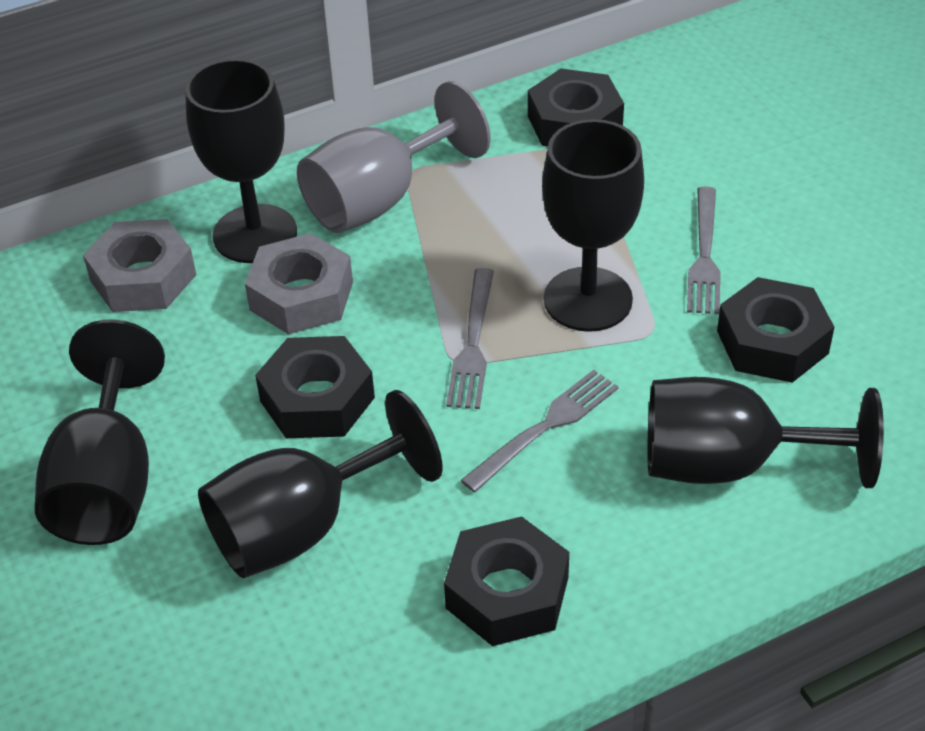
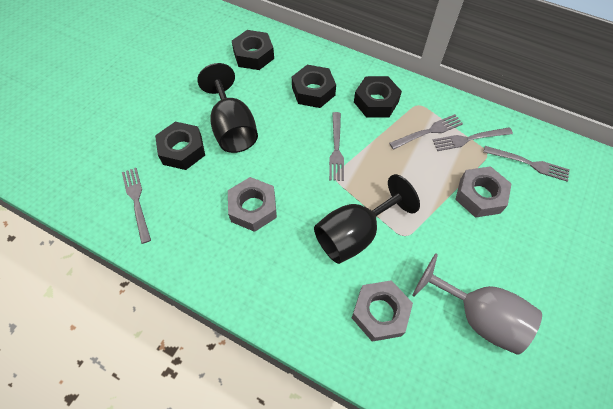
black goblet: [35,319,165,545] [185,59,297,263] [198,390,443,578] [542,119,644,332] [647,377,884,488] = 5 -> [197,63,258,153] [314,174,420,264] = 2
grey fork: [446,268,494,409] [461,370,619,492] [687,187,721,314] = 3 -> [122,168,151,244] [329,112,344,181] [389,114,463,150] [433,127,513,151] [483,146,570,182] = 5
grey nut: [83,219,196,312] [245,233,353,334] = 2 -> [228,177,277,232] [352,280,413,342] [455,166,512,218] = 3

